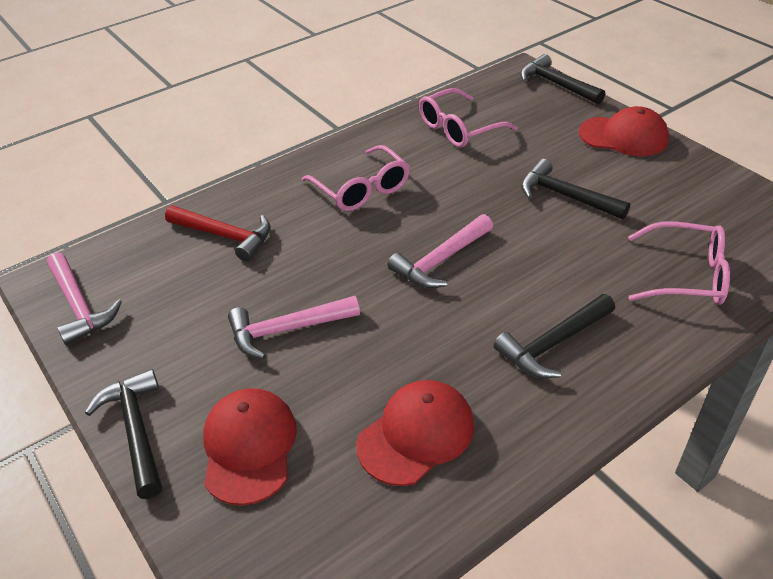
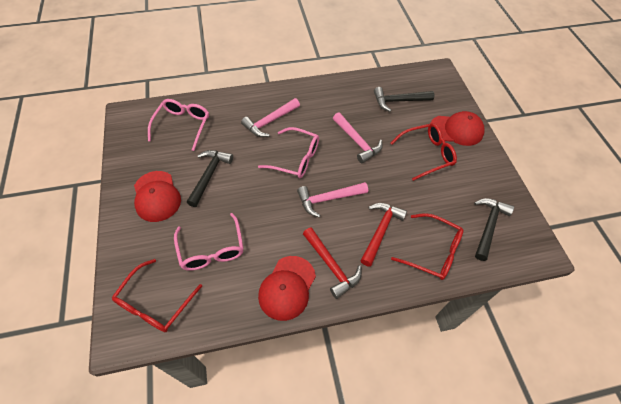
black hammer: [85,369,162,499] [494,294,615,378] [520,54,605,104] [521,159,631,220] = 4 -> [187,150,233,207] [374,87,434,112] [474,198,514,261] = 3
red glasses: none = 0 -> [112,259,202,332] [391,123,457,181] [391,213,464,280] = 3
red hammer: [165,206,271,262] = 1 -> [303,227,362,299] [360,203,407,267] = 2

